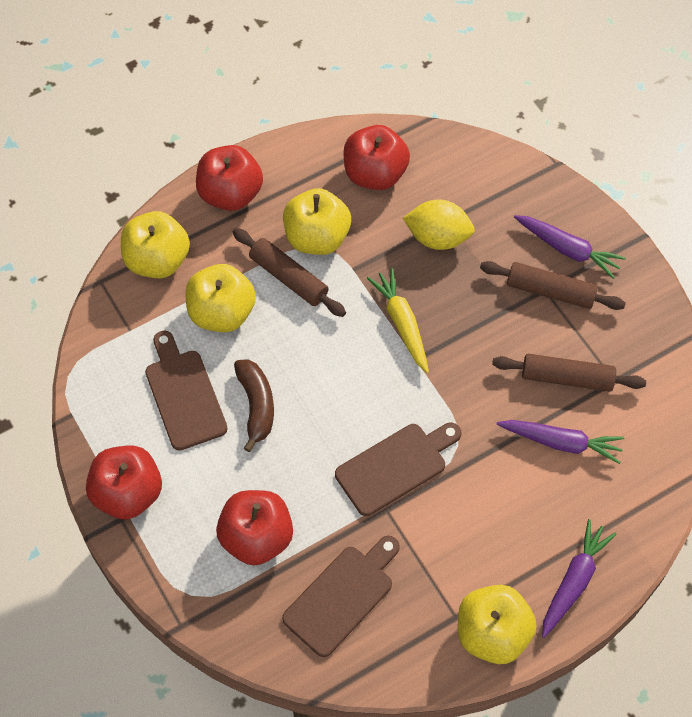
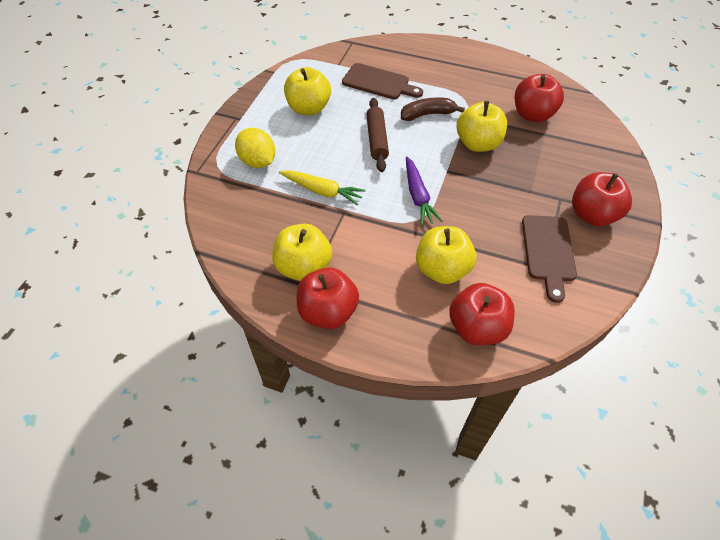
brown cutting board: [145,331,228,451] [282,536,400,657] [335,423,461,516] = 3 -> [342,63,423,99] [522,215,577,303] = 2
brown rolling pin: [233,228,346,317] [480,261,626,310] [492,354,646,392] = 3 -> [366,98,389,172] = 1
purple carrot: [496,420,624,464] [514,215,626,279] [542,519,616,638] = 3 -> [406,156,442,226] = 1

